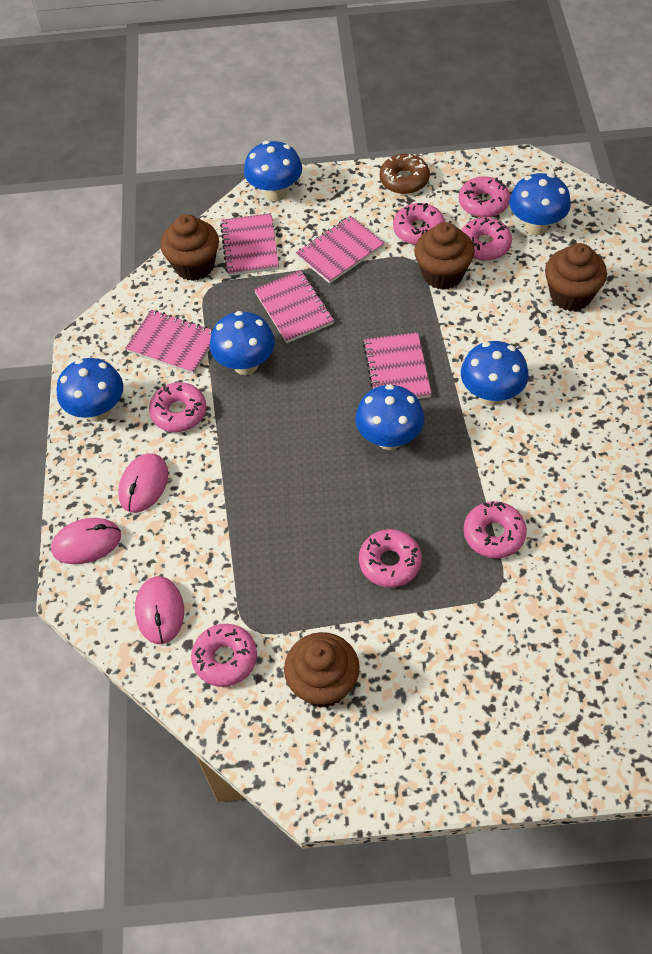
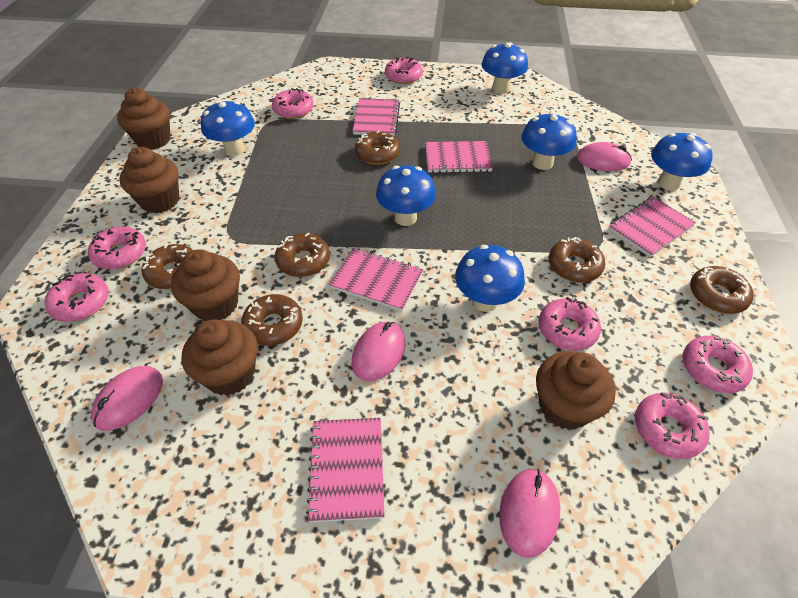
brown cupcake: [160,214,219,281] [284,632,360,708] [414,222,475,290] [545,243,607,311] = 4 -> [117,88,171,150] [119,147,179,213] [171,249,240,321] [182,319,258,396] [536,351,616,430] = 5
brown donut: [380,154,430,194] = 1 -> [141,244,193,289] [241,294,303,346] [275,233,330,277] [355,130,400,165] [549,237,605,283] [690,266,753,314] = 6
pink mouse: [51,518,121,564] [118,453,168,513] [135,576,184,644] = 3 -> [91,366,163,431] [352,322,405,381] [499,469,560,558] [577,142,632,171] = 4

